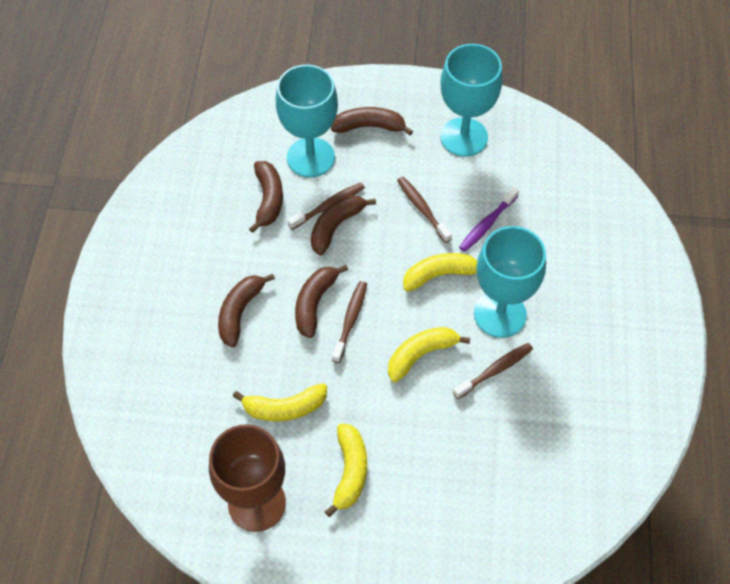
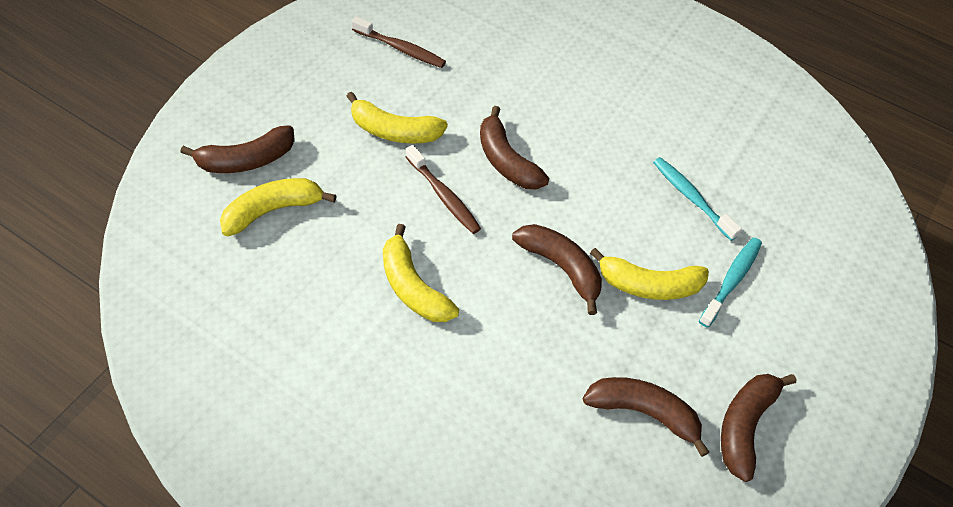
brown goblet: [209,424,286,532] = 1 -> none = 0
brown toothbrush: [287,183,365,230] [332,281,367,363] [397,177,452,243] [453,343,533,399] = 4 -> [352,16,446,68] [405,145,481,234] = 2
purple toothbrush: [459,187,519,252] = 1 -> none = 0
turquoise goblet: [276,64,338,177] [440,44,502,157] [474,226,546,338] = 3 -> none = 0
turquoise toothbrush: none = 0 -> [653,157,742,241] [699,238,762,328] = 2

